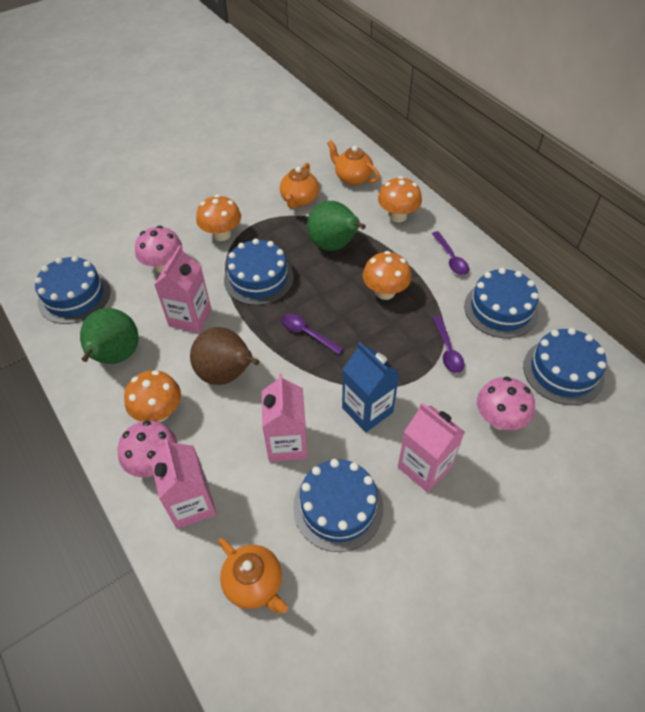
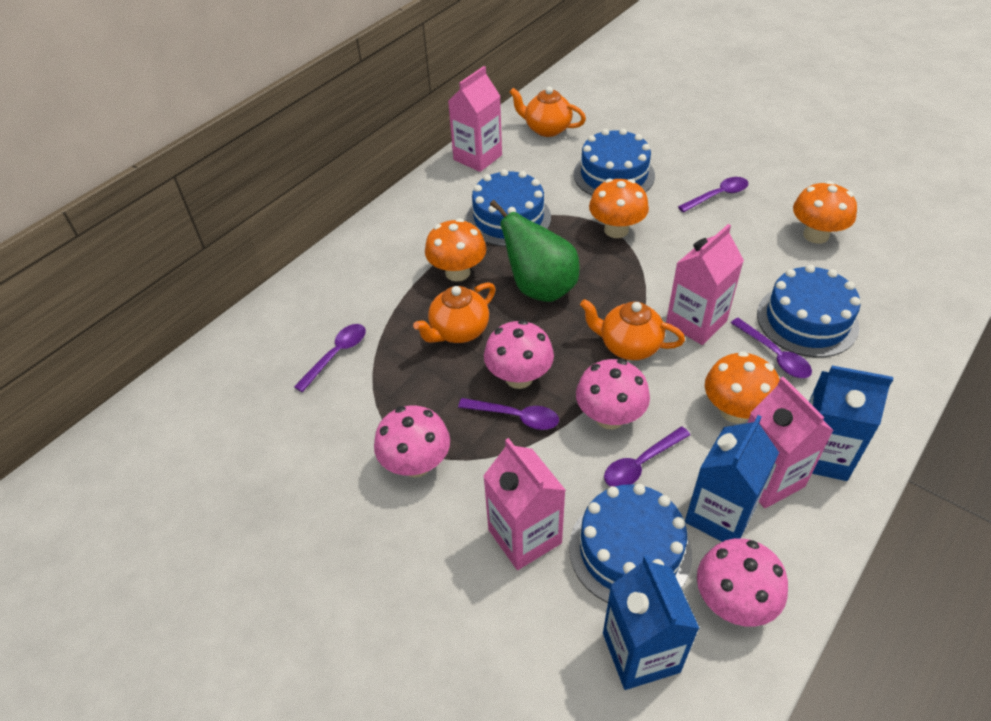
blue cake: [35,256,111,324] [224,238,294,305] [293,459,383,552] [464,268,539,338] [523,328,607,405] = 5 -> [466,169,551,246] [569,484,692,603] [574,128,655,196] [757,265,860,357] = 4
blue carton: [342,342,400,432] = 1 -> [603,555,700,690] [685,415,779,542] [809,365,893,481] = 3
brown pear: [190,327,260,385] = 1 -> none = 0
green pear: [80,308,139,364] [307,201,366,251] = 2 -> [490,200,580,302] = 1
pink mushroom: [117,420,178,477] [135,226,182,273] [477,377,535,430] = 3 -> [374,405,450,477] [484,320,554,389] [576,359,650,429] [697,538,788,627] = 4
purple spoon: [281,314,344,355] [432,231,469,275] [433,316,465,373] = 3 -> [294,324,366,392] [458,398,559,430] [604,427,690,487] [678,177,748,213] [731,318,812,378] = 5

